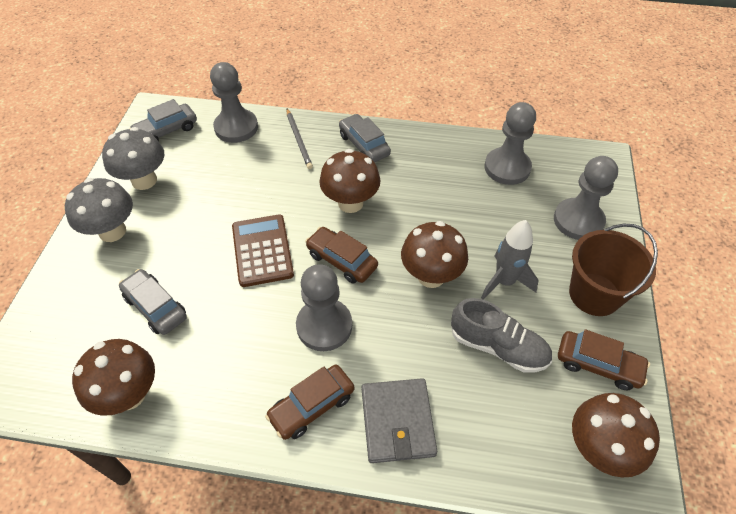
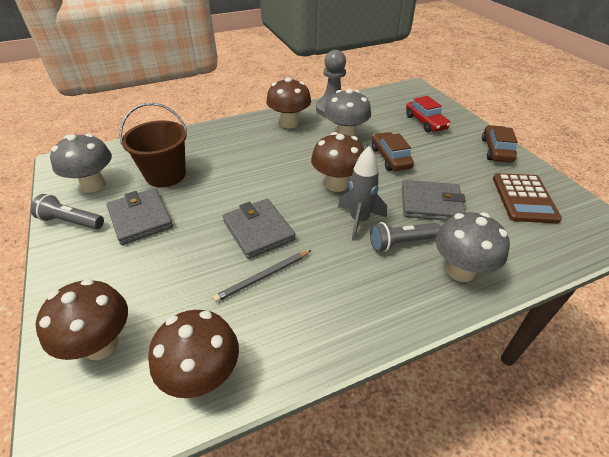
brown car: [265,365,354,440] [305,227,378,284] [558,329,650,390] = 3 -> [372,132,414,171] [482,125,518,163] = 2
grey car: [119,269,187,335] [129,99,197,141] [339,114,391,162] = 3 -> none = 0
grey flashlight: none = 0 -> [31,194,104,229] [370,222,441,252] = 2
grey mushroom: [65,178,133,242] [102,127,164,190] = 2 -> [50,134,112,193] [324,89,371,137] [435,212,510,282] = 3
grey pawn: [210,62,258,143] [296,264,352,351] [484,102,536,185] [554,156,618,240] = 4 -> [316,50,346,117] = 1
grey shoe: [451,298,552,373] = 1 -> none = 0
grey wallet: [362,378,437,463] = 1 -> [107,188,173,245] [223,199,296,259] [402,180,466,221] = 3
red car: none = 0 -> [406,96,451,132] = 1

